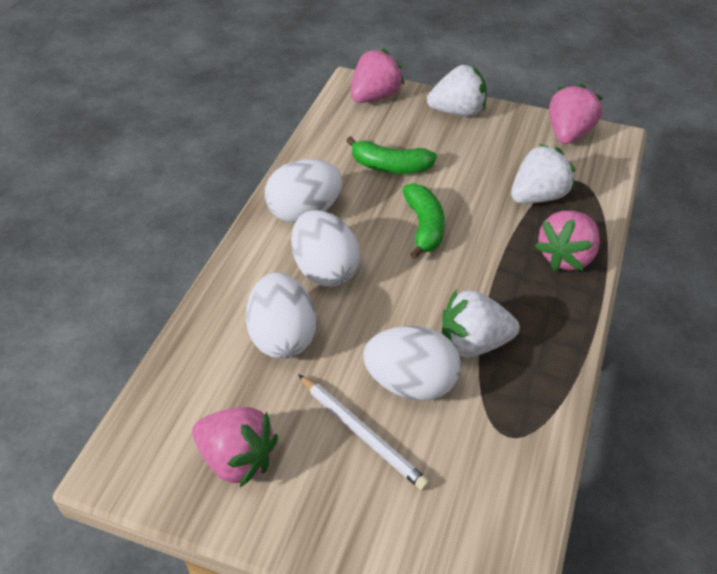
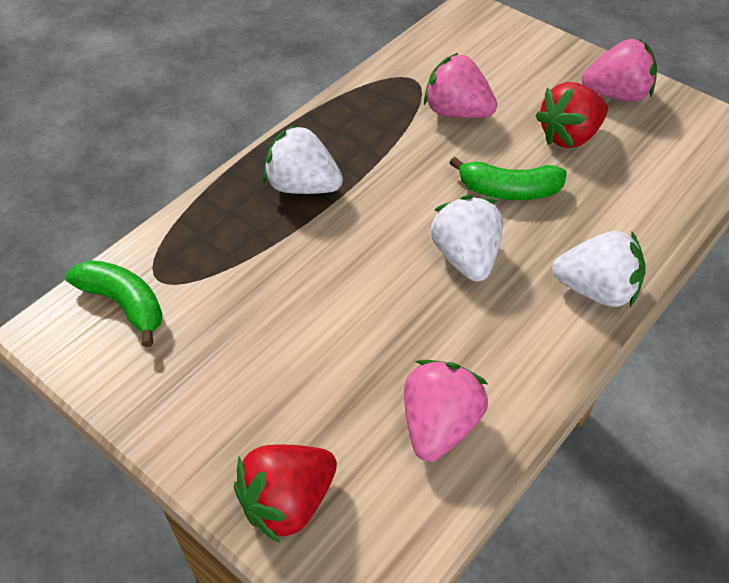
pink strawberry: [192,407,278,487] [351,48,405,103] [535,211,600,271] [549,83,603,144] = 4 -> [404,360,488,462] [424,53,497,118] [581,39,657,102] = 3
red strawberry: none = 0 -> [234,444,337,543] [535,82,608,148] = 2
white egg: [246,272,316,359] [265,159,343,223] [291,210,360,287] [363,326,461,400] = 4 -> none = 0
white pencil: [298,374,430,491] = 1 -> none = 0

